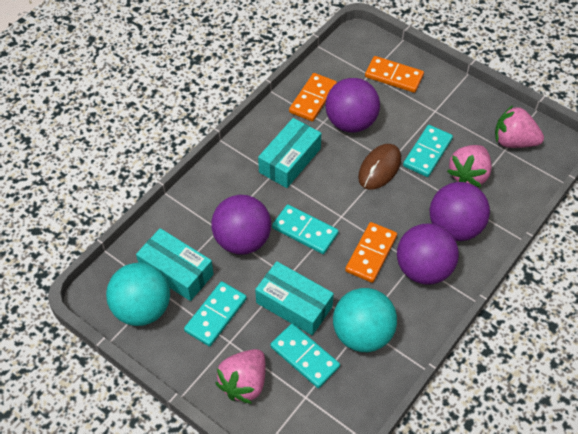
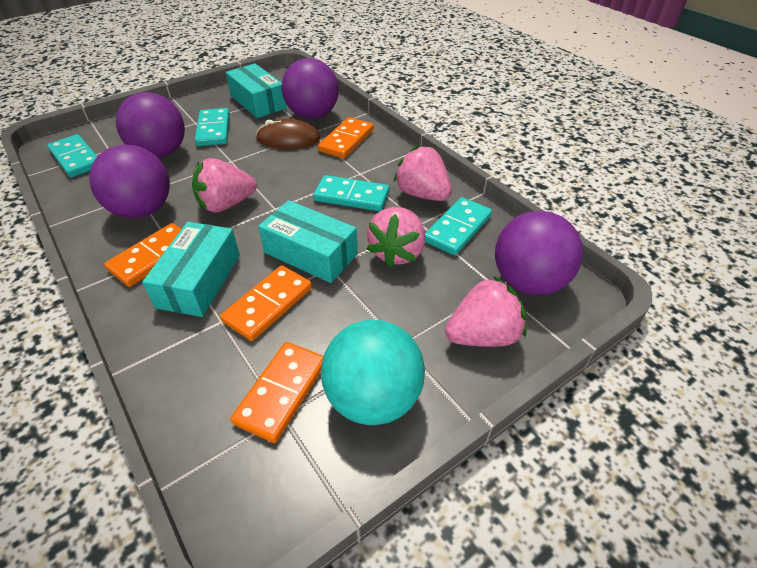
orange domino: [289,73,337,122] [345,222,397,283] [365,56,424,93] = 3 -> [104,223,181,287] [220,265,312,341] [231,342,323,443] [318,117,374,158] = 4
pink strawberry: [215,349,266,404] [447,145,492,187] [495,105,544,148] = 3 -> [192,158,257,213] [367,207,425,268] [393,145,452,201] [445,276,527,347] = 4
turquoise ball: [106,263,170,326] [333,288,397,352] = 2 -> [321,320,425,425] = 1

